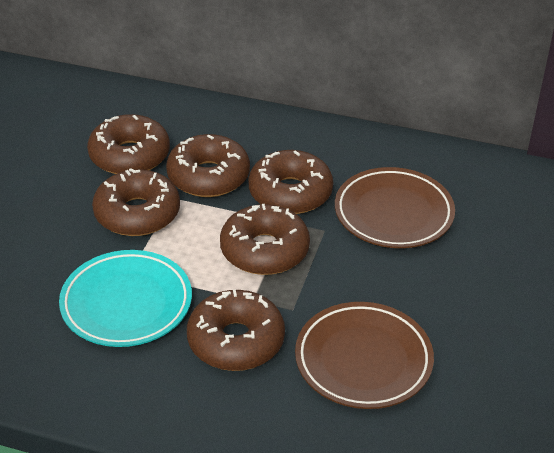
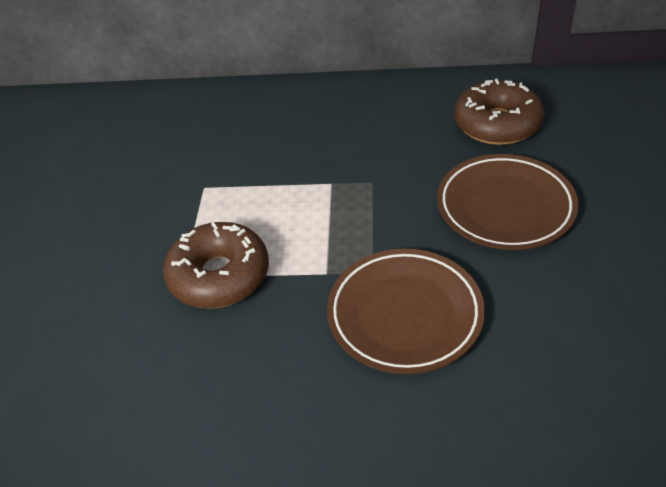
brown donut: [87,114,170,174] [92,168,180,236] [166,134,250,197] [187,290,285,371] [220,204,310,275] [248,150,333,214] = 6 -> [163,222,269,309] [454,79,544,145] = 2
turquoise plate: [59,250,192,347] = 1 -> none = 0

